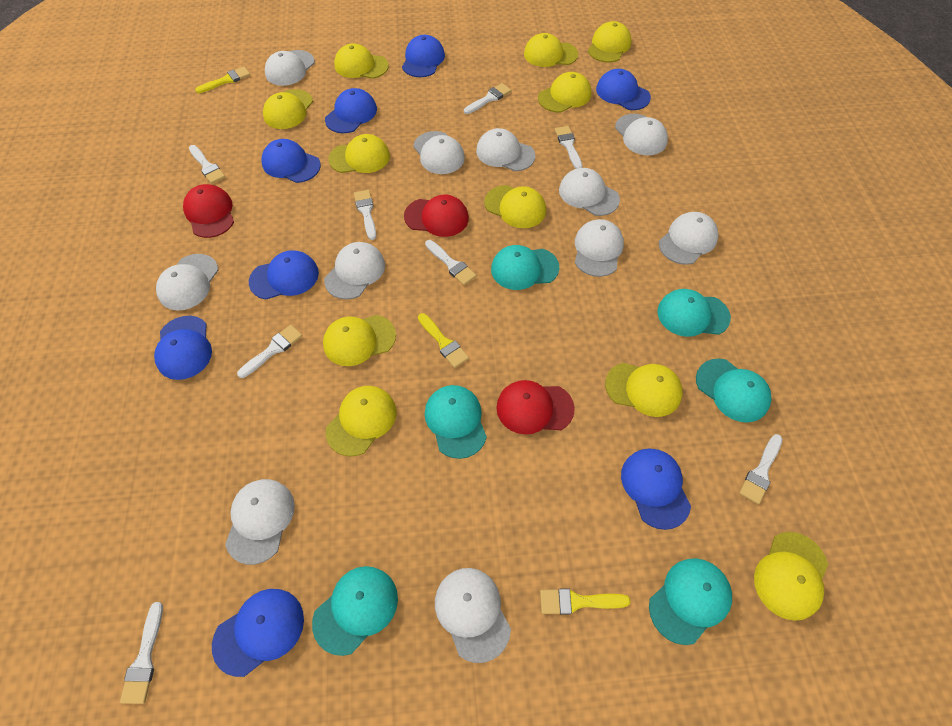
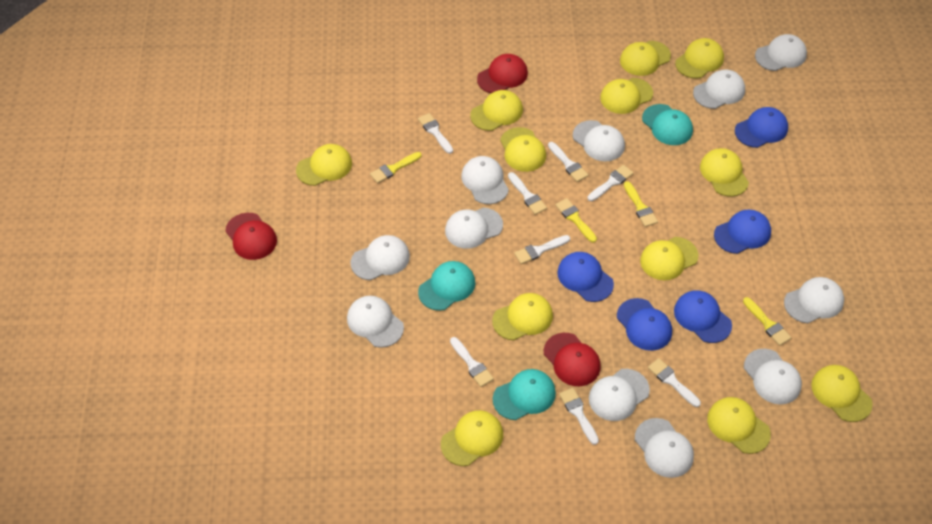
blue cap: [154,316,212,380] [212,589,304,677] [249,250,319,300] [262,139,321,183] [325,88,377,133] [402,35,445,77] [596,69,651,110] [621,449,691,530] = 8 -> [557,252,614,302] [617,298,672,351] [674,290,732,343] [714,210,771,254] [735,107,788,148] = 5
turquoise cap: [312,566,398,656] [425,385,487,459] [491,245,559,290] [649,558,732,645] [657,289,731,337] [696,359,771,423] = 6 -> [418,261,475,311] [493,369,556,420] [642,104,693,145] = 3
yellow brush: [195,67,250,93] [418,313,469,368] [540,589,631,615] = 3 -> [370,152,422,183] [555,198,597,243] [624,181,658,227] [743,297,792,346] = 4
yellow cap: [263,89,313,129] [323,315,396,366] [325,386,396,457] [328,134,390,173] [334,43,389,79] [484,185,546,228] [524,33,578,67] [538,72,591,113] [588,21,631,62] [605,363,683,417] [754,532,828,621] = 11 -> [296,144,352,186] [441,410,503,466] [470,90,523,131] [492,293,553,340] [500,127,546,172] [600,78,653,114] [620,41,671,76] [640,237,699,280] [675,38,724,79] [700,148,749,197] [707,397,771,454] [811,365,873,422] = 12

